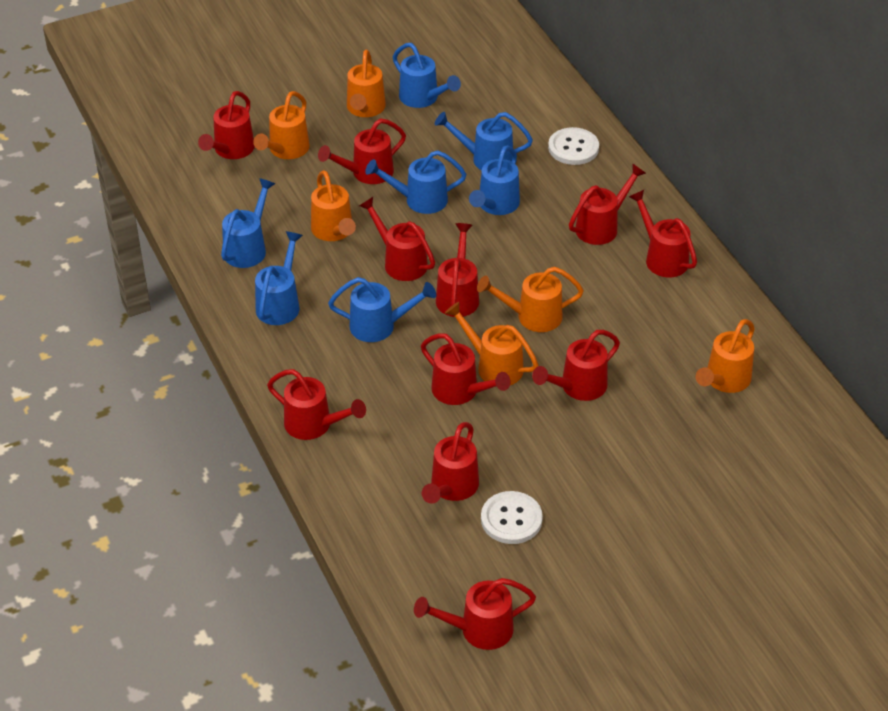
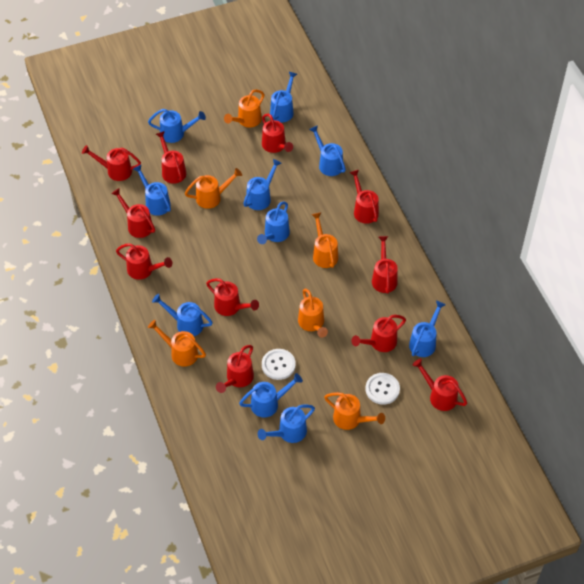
blue watering can: [221,178,275,268] [255,231,303,325] [328,277,436,342] [365,150,466,214] [393,43,461,108] [435,112,533,170] [469,145,520,215] = 7 -> [133,165,171,216] [148,109,206,143] [152,294,213,336] [239,373,303,417] [243,159,282,210] [257,202,290,244] [258,405,315,443] [270,72,297,123] [309,125,346,176] [409,301,446,357] = 10

